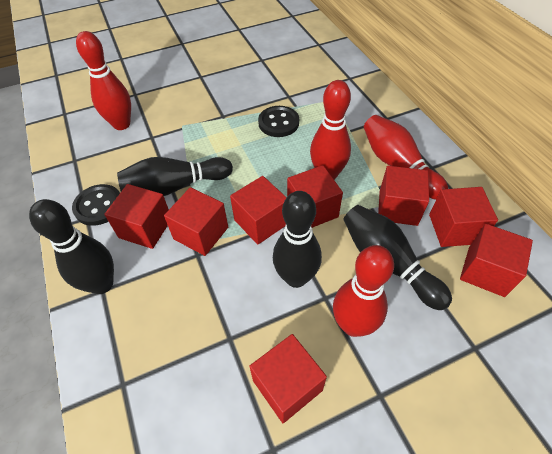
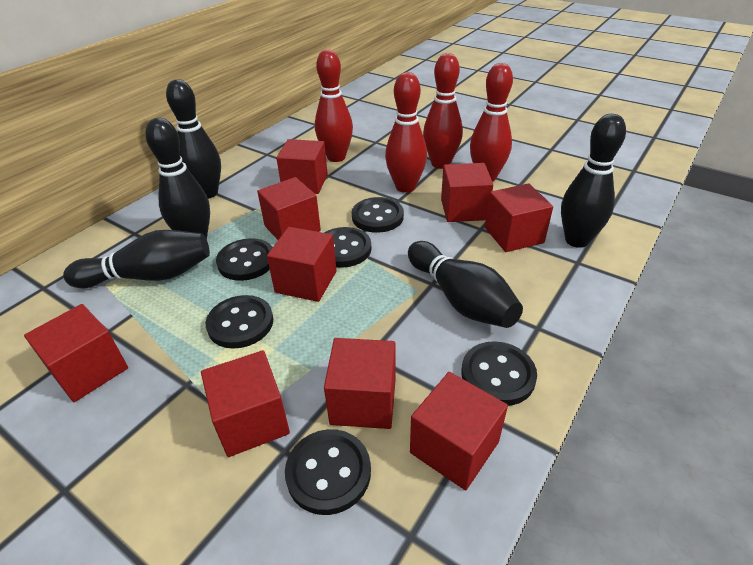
black bowling pin: [29,199,114,294] [117,157,233,196] [273,191,322,288] [343,205,452,310] = 4 -> [63,230,210,288] [145,118,210,239] [166,79,221,199] [408,241,523,328] [561,114,626,248] = 5
black button: [72,184,120,226] [258,106,299,137] = 2 -> [205,295,273,349] [216,238,273,281] [285,429,371,515] [324,227,372,268] [352,197,404,233] [461,341,537,406] = 6
red cube: [104,184,169,249] [164,187,228,256] [230,176,287,245] [249,334,327,423] [287,165,343,228] [378,166,429,226] [429,187,498,247] [460,224,533,297] = 8 -> [24,304,128,402] [201,350,290,457] [257,177,321,240] [267,227,337,302] [276,139,328,194] [324,338,396,429] [410,372,508,490] [441,163,493,222] [485,183,553,252] = 9

